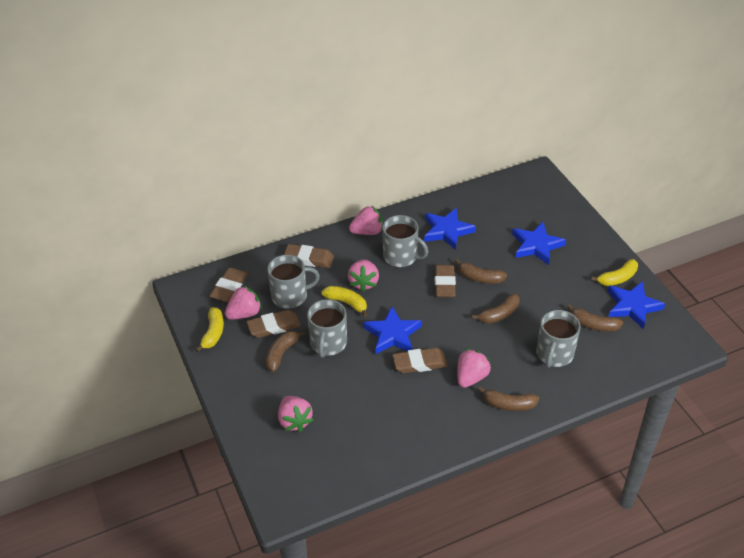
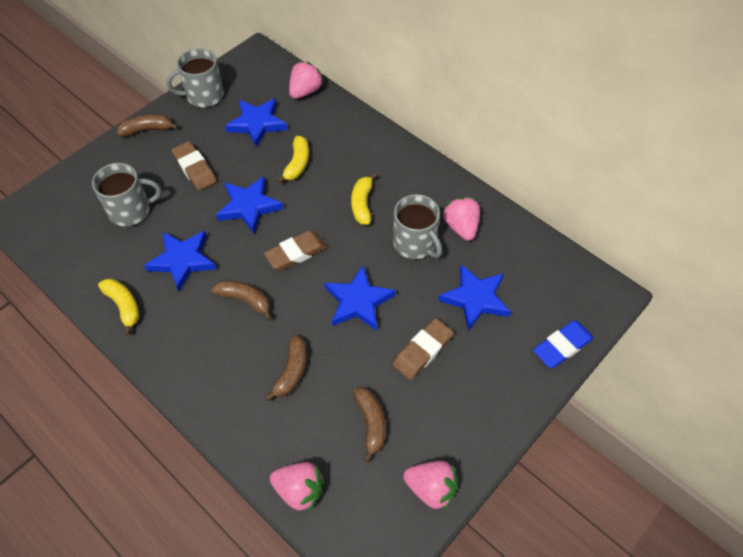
blue eraser: none = 0 -> [533,320,594,368] = 1
blue star: [363,306,422,354] [424,208,476,250] [512,222,566,265] [608,281,665,329] = 4 -> [144,231,216,291] [216,176,283,233] [225,98,288,148] [324,266,396,331] [438,264,511,331] = 5
brown banana: [266,330,305,372] [455,259,507,284] [472,293,520,324] [478,386,539,411] [567,304,623,332] = 5 -> [117,114,178,137] [211,280,272,320] [265,335,307,401] [353,387,386,462] = 4
brown eraser: [209,268,248,302] [246,310,301,338] [284,244,334,268] [392,348,447,373] [435,265,456,297] = 5 -> [171,141,217,190] [264,230,327,270] [393,318,453,380] = 3
grey mug: [267,255,320,309] [307,299,347,358] [383,215,428,267] [536,310,581,368] = 4 -> [92,163,161,226] [166,48,224,107] [393,194,442,259] = 3
pink strawberry: [225,285,262,320] [278,396,313,432] [348,259,379,292] [349,205,383,235] [457,349,491,388] = 5 -> [270,462,324,512] [289,61,324,99] [403,461,458,511] [442,197,480,241] = 4

